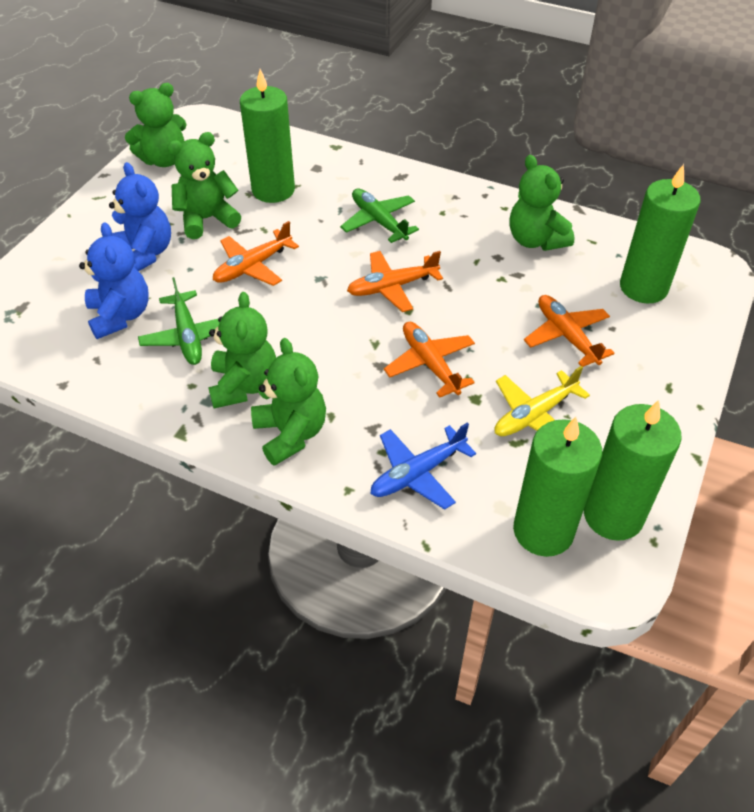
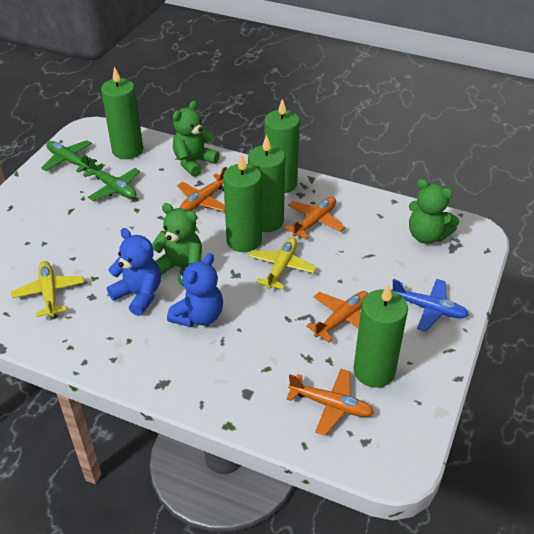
green candle: [240,69,295,203] [513,417,602,557] [584,400,682,541] [620,164,701,303] = 4 -> [101,67,143,159] [223,154,262,252] [248,135,285,232] [264,99,300,193] [354,284,408,388] = 5
green teddy bear: [125,83,187,167] [167,132,241,239] [208,292,276,409] [251,338,326,466] [509,155,575,251] = 5 -> [152,203,202,286] [173,101,220,177] [409,179,459,244] = 3
yellow plane: [494,366,590,436] = 1 -> [11,261,85,317] [249,237,317,290] = 2

